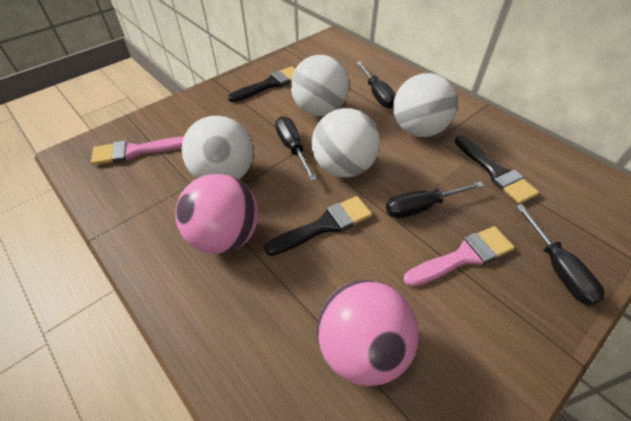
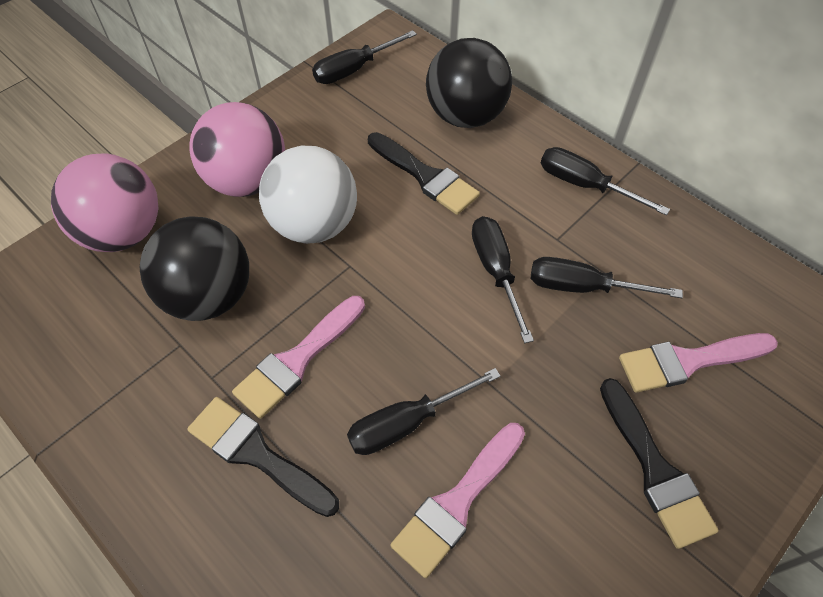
black ball: none = 0 -> [140,217,249,321] [426,38,512,128] = 2
black screwdriver: [275,116,317,181] [356,61,396,109] [386,181,484,219] [516,204,605,305] = 4 -> [312,30,417,84] [347,368,501,455] [472,216,534,343] [531,257,683,298] [541,147,670,216] = 5
pink brush: [91,136,184,165] [403,226,515,287] = 2 -> [232,296,365,419] [391,423,525,578] [619,333,778,393] = 3
white ball: [182,116,253,180] [291,55,349,116] [312,108,380,178] [393,73,458,137] = 4 -> [259,146,357,244] = 1

